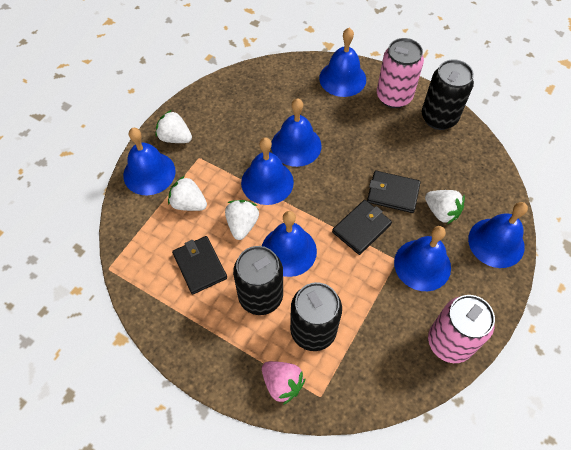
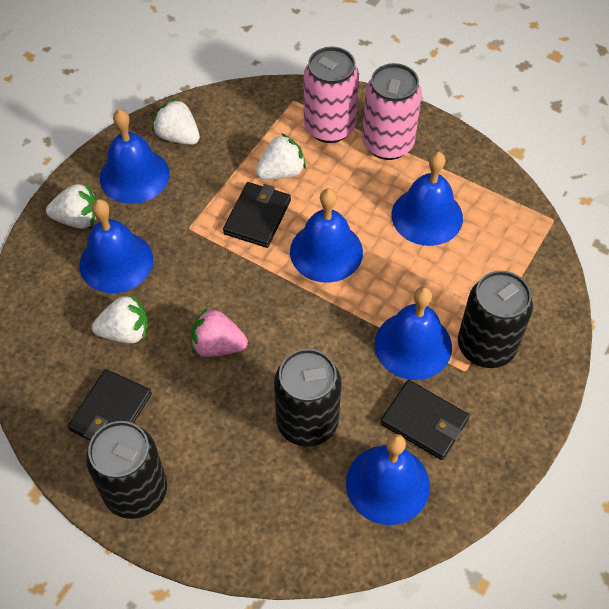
blue bell: [123,128,176,195] [241,137,294,205] [262,211,317,277] [271,98,322,167] [319,28,366,97] [394,226,451,291] [468,202,528,268] = 7 -> [79,199,153,293] [100,109,169,204] [290,189,363,283] [346,434,430,525] [375,287,452,380] [392,151,463,246] = 6

